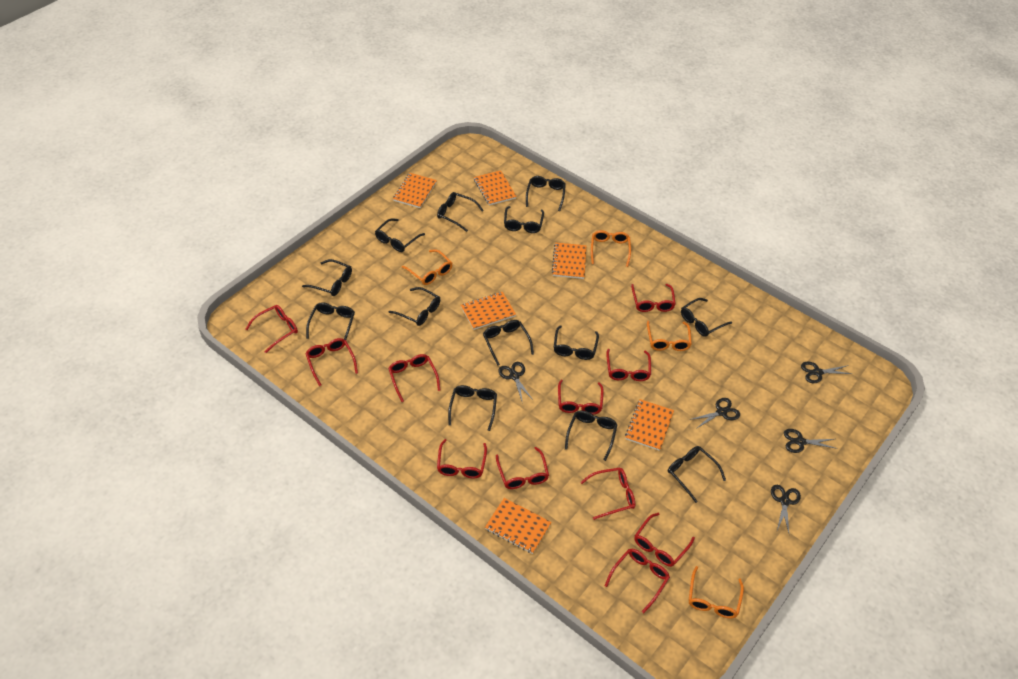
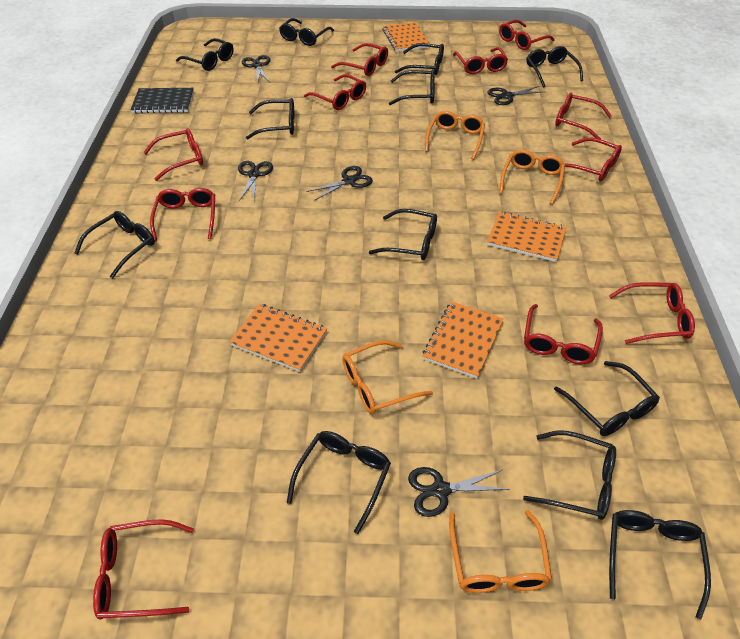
black glasses: [302,259,352,296] [306,302,355,340] [375,218,425,252] [388,287,440,326] [437,192,484,232] [448,385,497,431] [483,320,534,366] [504,206,544,233] [526,176,566,211] [553,325,599,360] [565,410,618,461] [668,446,726,503] [681,298,732,337] = 13 -> [75,211,155,279] [176,38,234,71] [246,98,294,140] [279,18,334,46] [287,431,391,534] [369,209,437,260] [389,69,435,105] [395,43,444,75] [523,431,616,520] [526,46,583,88] [554,361,660,436] [609,510,711,620] = 12
black notebook: none = 0 -> [130,88,194,113] = 1
orange notebook: [393,173,437,208] [461,292,516,330] [474,170,517,205] [485,498,552,554] [552,243,586,279] [625,399,674,451] = 6 -> [229,304,327,372] [382,22,430,52] [423,301,504,379] [487,211,567,262] = 4

